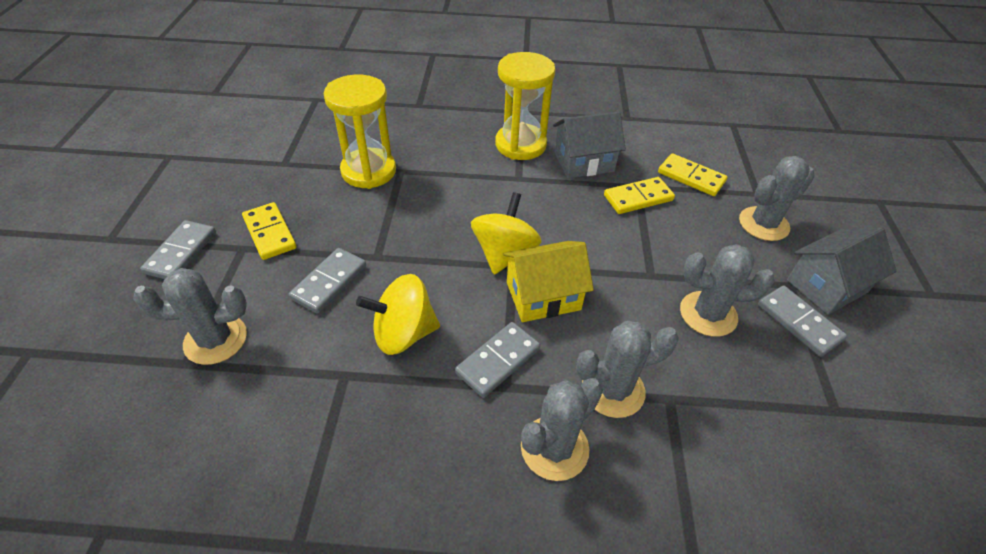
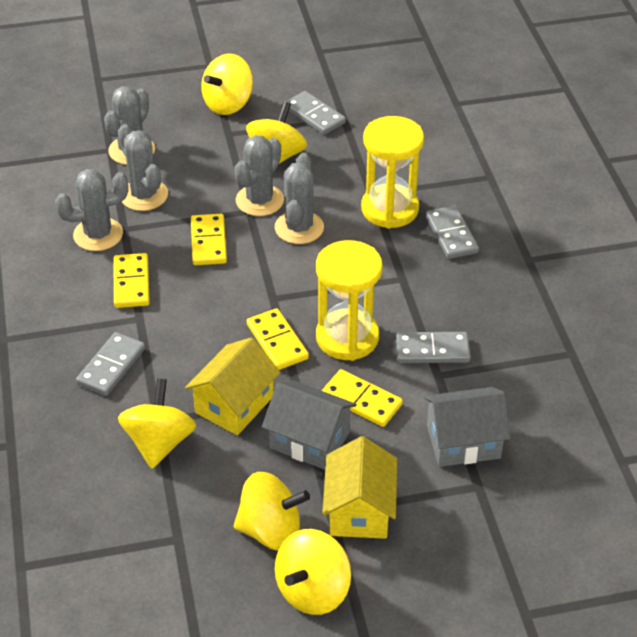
yellow domino: [242,202,296,260] [604,177,675,214] [658,153,727,196] = 3 -> [113,253,150,308] [191,214,227,265] [247,308,309,370] [322,369,403,427] = 4
yellow house: [503,241,594,322] = 1 -> [185,337,280,435] [322,436,397,539] = 2
yellow spinning top: [356,274,440,355] [471,192,542,275] = 2 -> [118,378,196,469] [201,54,253,115] [234,472,310,551] [246,102,307,164] [275,529,351,615] = 5

